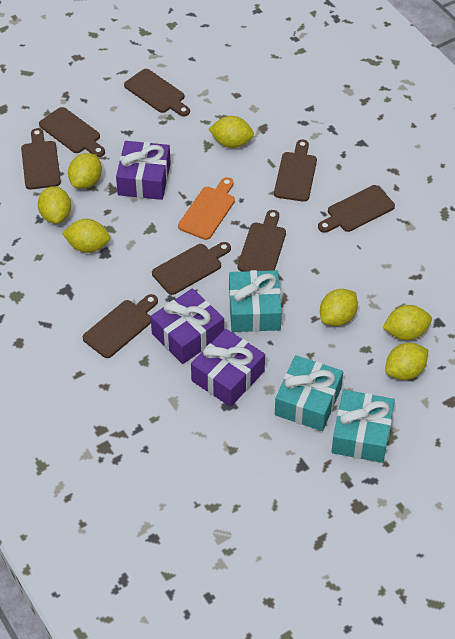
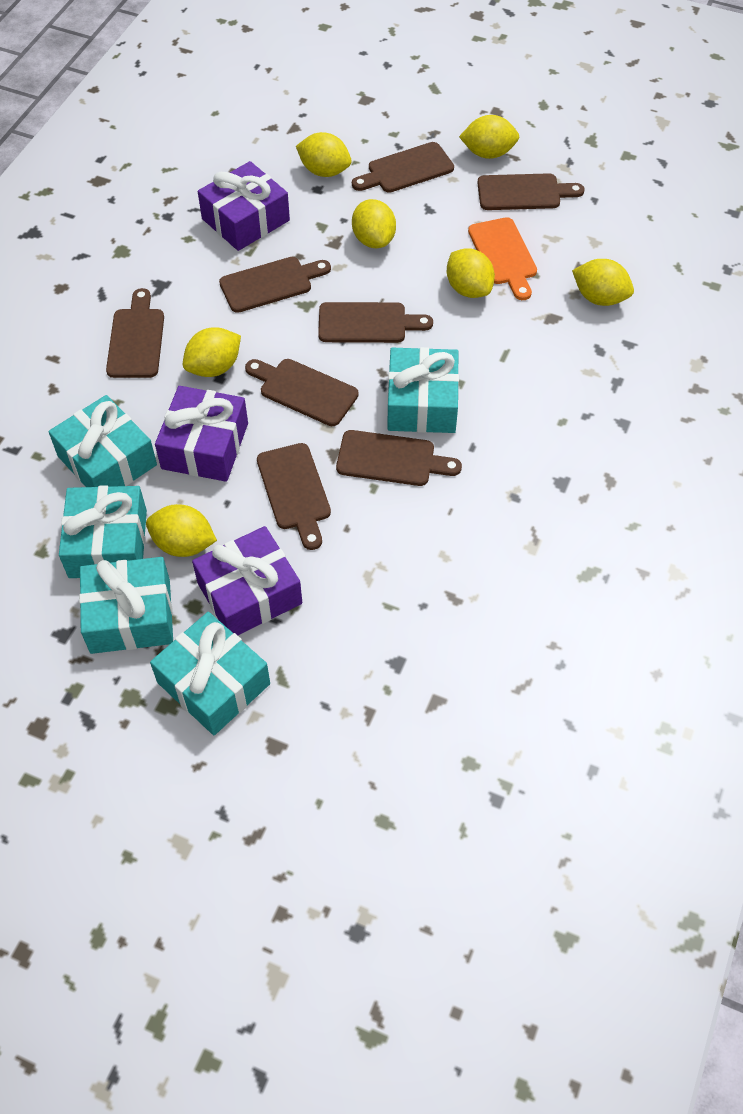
turquoise gift: [229,270,282,332] [275,355,343,431] [331,390,395,463] = 3 -> [48,395,157,487] [59,485,147,578] [79,557,173,654] [150,612,270,735] [387,347,459,433] = 5

